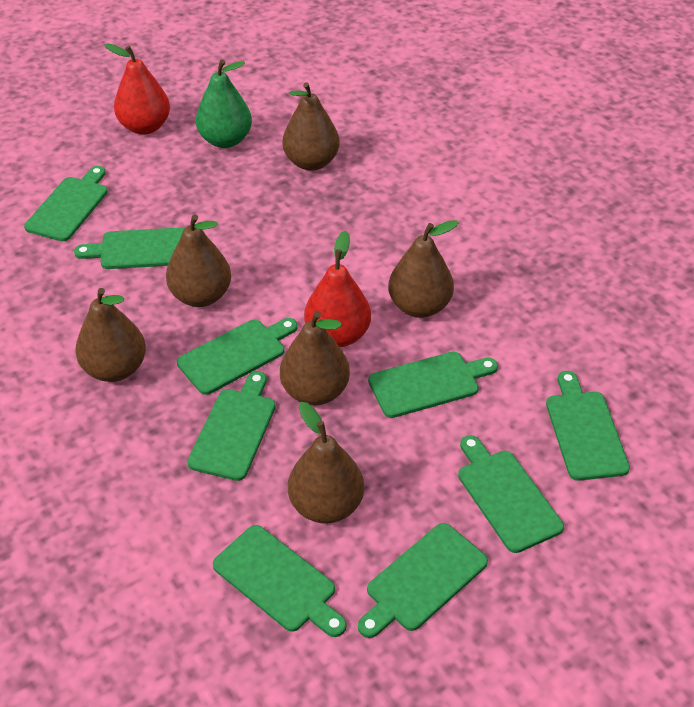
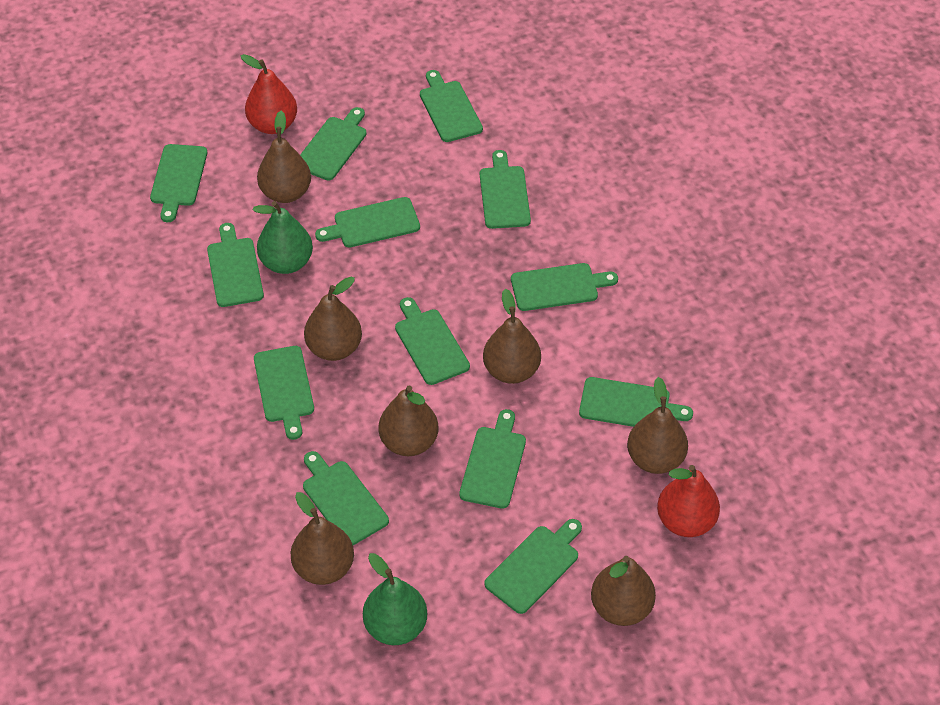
brown pear: [76,288,146,382] [166,214,231,307] [280,311,350,405] [282,82,340,171] [288,402,364,524] [388,220,459,318] = 6 -> [257,111,311,203] [291,492,354,585] [304,277,362,361] [379,385,438,456] [483,289,541,384] [591,556,656,626] [627,377,688,474] = 7
green cutting board: [24,166,108,241] [74,227,186,269] [177,318,298,395] [187,371,276,481] [212,525,346,637] [358,523,488,638] [368,352,498,418] [458,435,564,553] [546,371,630,481] = 9 -> [150,144,207,222] [207,223,264,307] [254,346,314,440] [300,107,367,180] [303,451,389,545] [315,197,420,248] [395,297,470,385] [420,70,483,142] [459,409,526,509] [480,150,531,229] [484,519,582,614] [511,263,618,311] [579,377,693,427] = 13
green pear: [196,59,252,148] = 1 -> [252,201,313,274] [363,553,427,645] = 2

